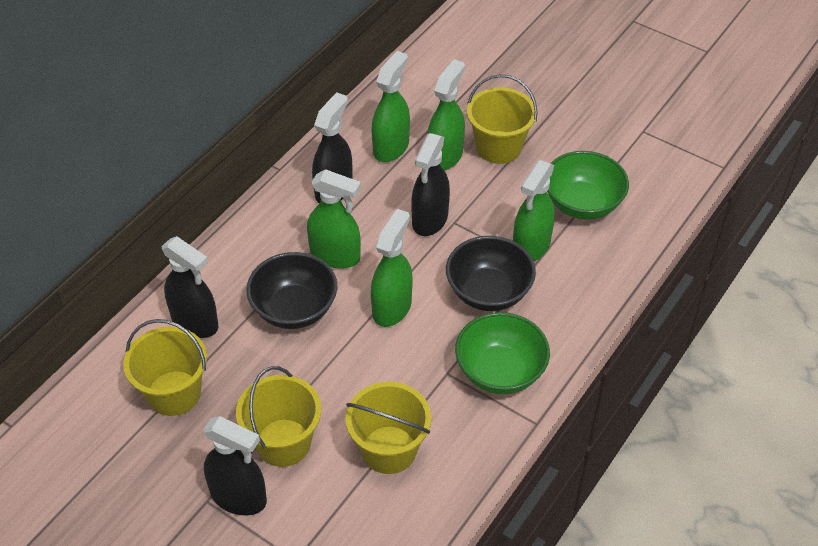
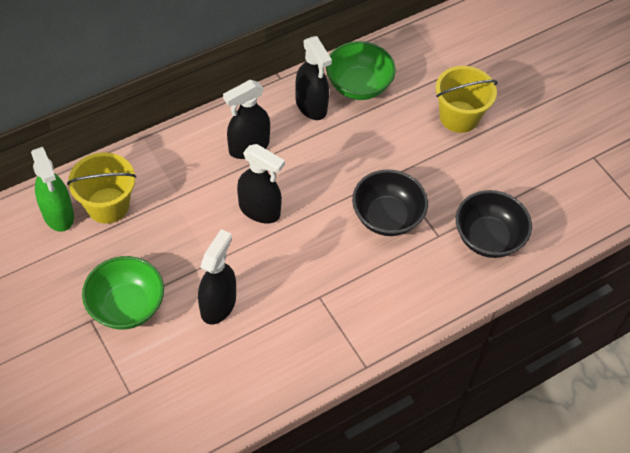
green spray bottle: [307,169,361,269] [371,209,413,327] [372,51,410,162] [427,59,465,171] [513,160,555,261] = 5 -> [31,147,74,232] = 1
yellow bucket: [123,319,207,416] [236,366,321,467] [346,382,431,474] [467,74,538,164] = 4 -> [67,152,136,224] [436,66,498,133] = 2

